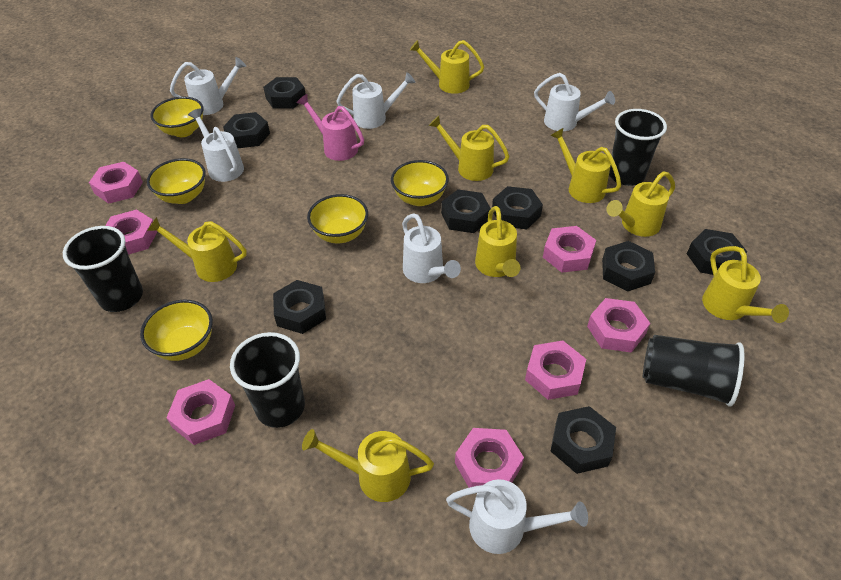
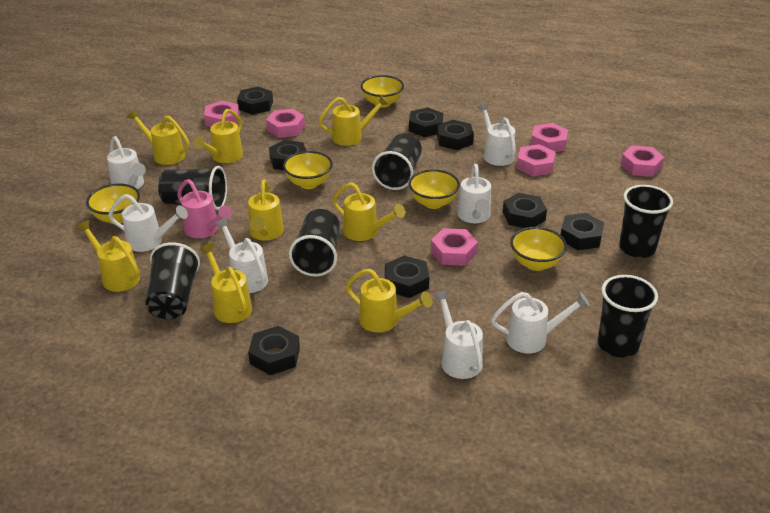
black cup: [63,226,143,312] [230,332,305,428] [609,109,667,186] [643,335,744,407] = 4 -> [145,242,200,319] [158,166,227,210] [289,209,340,277] [372,133,422,190] [598,275,658,358] [619,185,673,258] = 6
pink nut: [89,162,143,204] [105,209,158,255] [167,379,235,445] [455,428,524,488] [525,340,586,400] [543,226,596,273] [587,298,650,353] = 7 -> [204,101,239,127] [266,109,305,138] [431,228,478,266] [516,144,556,176] [531,123,568,152] [620,145,664,177] = 6
white watering can: [170,57,246,115] [188,108,244,182] [336,72,416,129] [402,213,461,283] [446,479,588,554] [534,73,615,131] = 6 -> [107,136,146,190] [108,194,188,252] [215,218,268,293] [433,290,483,379] [457,164,491,223] [477,103,516,166] [491,292,590,353] = 7

